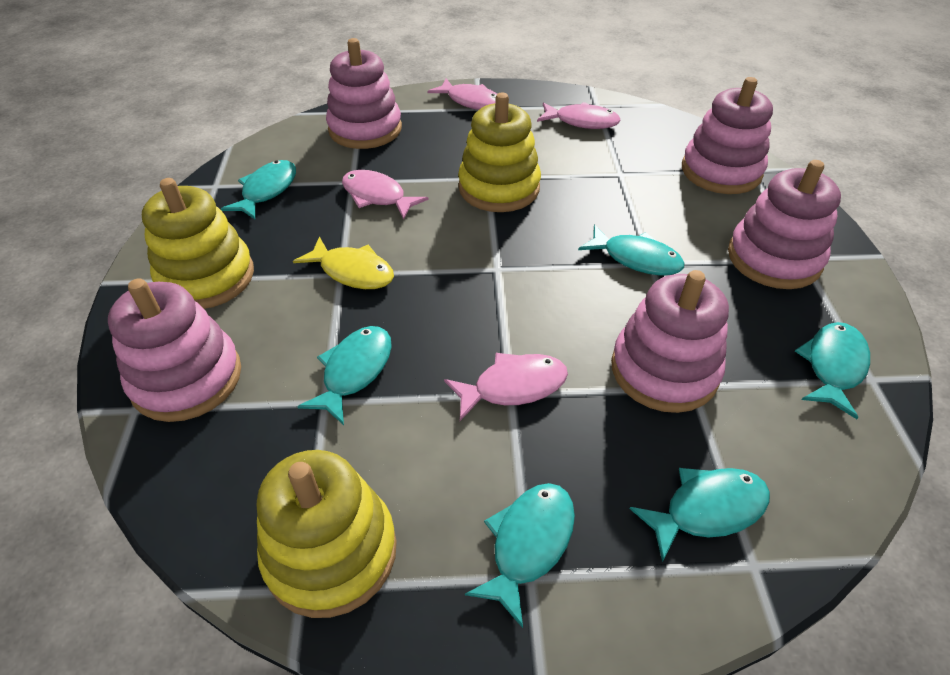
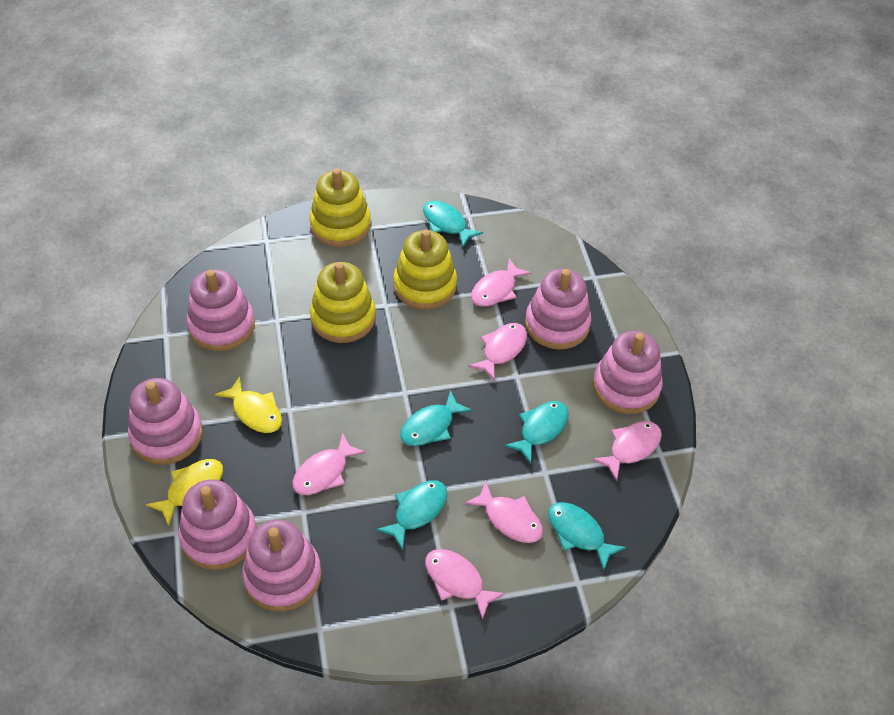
pink fish: [342,170,429,220] [427,78,497,110] [444,353,568,421] [537,102,621,129] = 4 -> [292,432,366,495] [425,549,506,620] [464,481,543,543] [468,323,527,381] [471,258,531,307] [592,421,662,481] = 6
pink stacking toy: [108,278,241,422] [326,38,402,149] [611,270,729,413] [682,77,773,194] [728,160,841,289] = 5 -> [128,378,203,465] [178,479,257,570] [187,269,255,351] [242,519,322,612] [525,269,591,350] [593,331,663,414] = 6
turquoise fish: [221,160,296,219] [297,326,392,425] [465,483,575,628] [578,224,684,276] [630,468,770,562] [795,322,870,419] = 6 -> [376,480,447,550] [400,390,472,446] [423,201,483,247] [504,401,569,464] [548,502,626,571] = 5
yellow fish: [293,237,394,289] = 1 -> [146,459,223,526] [215,376,282,433] = 2

